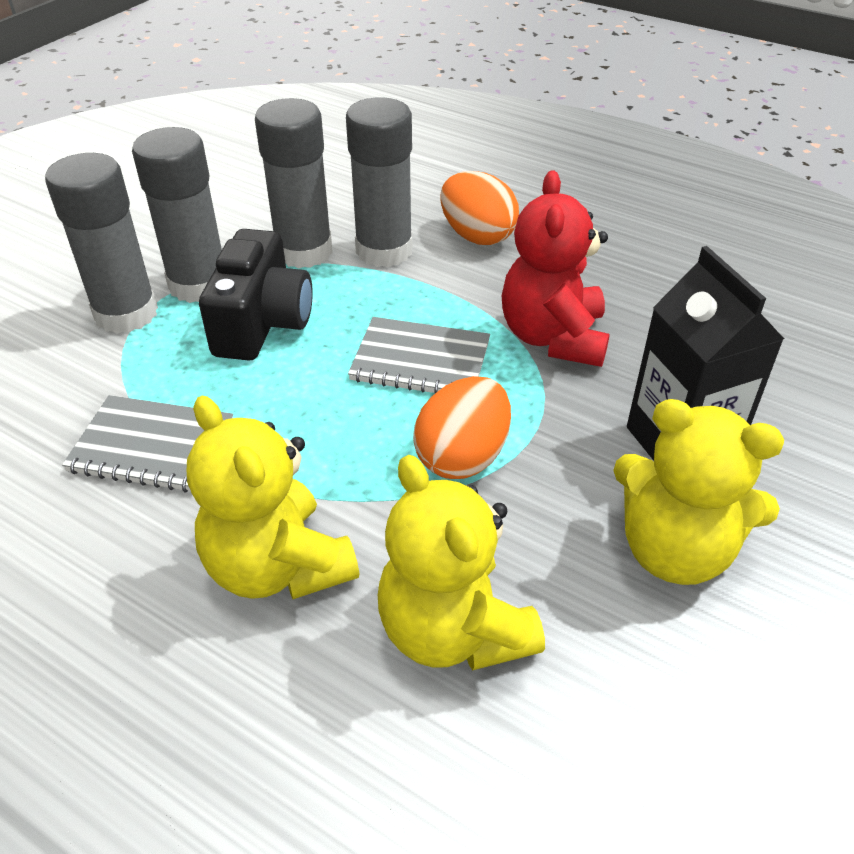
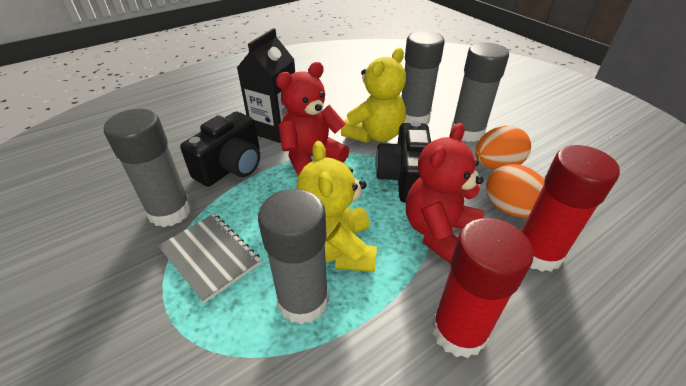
black camera: [199,229,313,361] = 1 -> [180,112,260,187] [375,121,431,203] = 2
grey notebook: [62,395,233,492] [348,317,490,393] = 2 -> [158,214,261,303] = 1
red glue stick: none = 0 -> [432,218,534,358] [522,145,620,272] = 2
red teddy bear: [502,170,610,367] = 1 -> [276,62,349,176] [406,123,484,264] = 2
yellow teddy bear: [187,396,359,599] [378,455,545,671] [613,399,784,585] = 3 -> [297,141,377,272] [341,48,406,143] = 2

